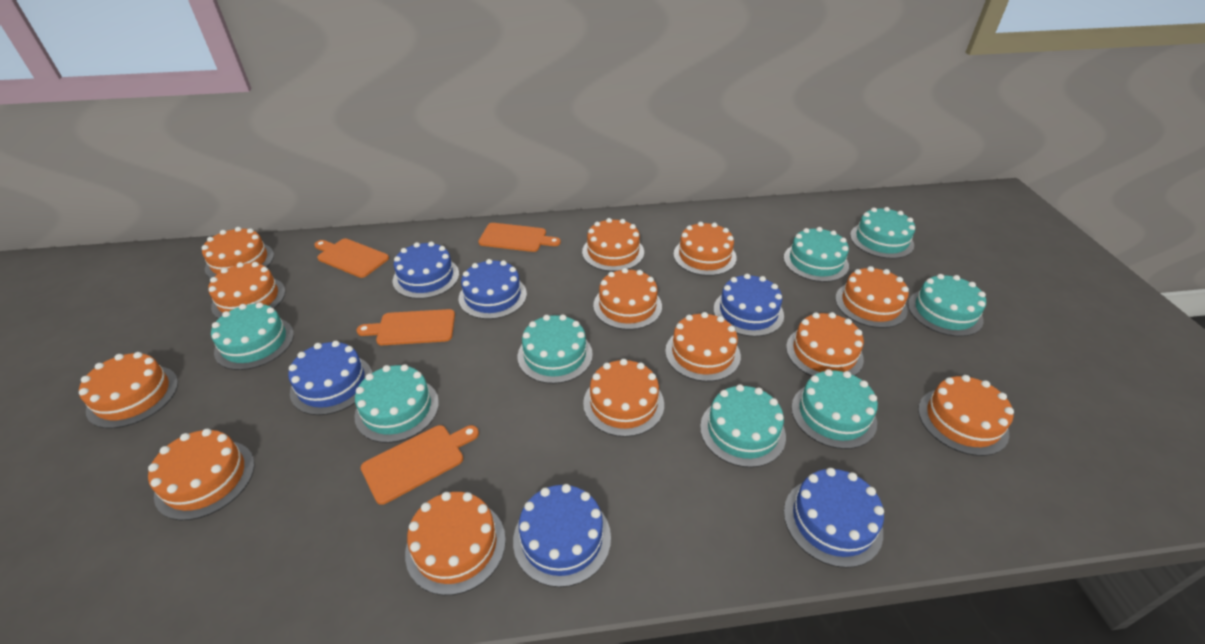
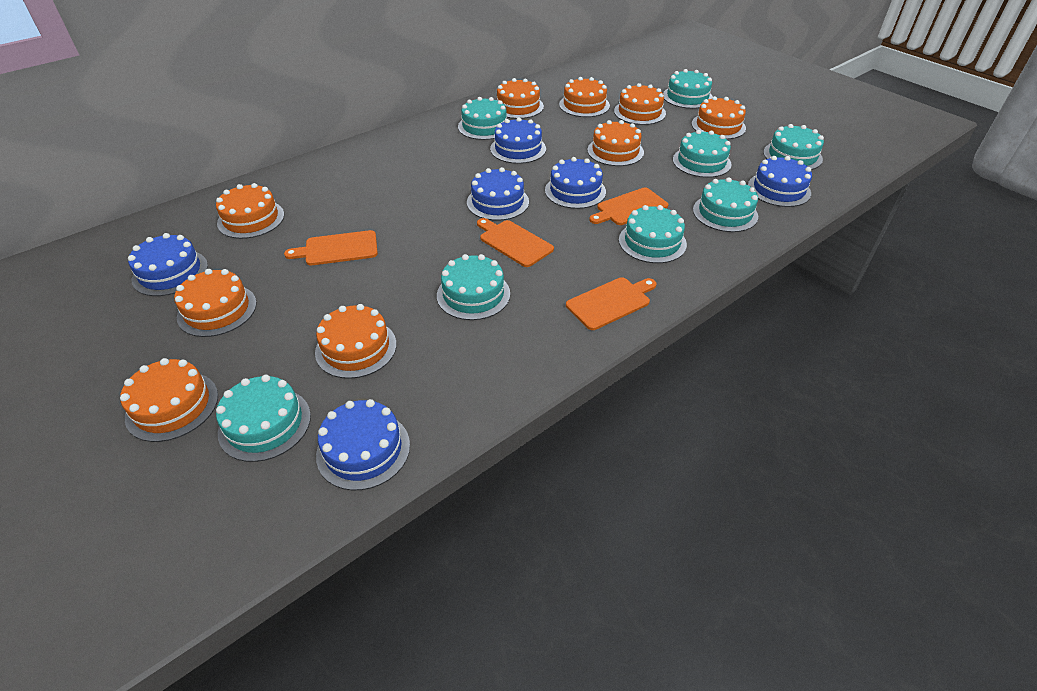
orange cake: [79,352,178,428] [148,428,255,520] [201,227,274,279] [208,262,285,319] [405,492,506,595] [582,218,644,271] [583,359,664,437] [593,268,662,330] [665,312,741,382] [673,222,737,276] [786,312,864,376] [835,266,909,328] [918,375,1014,456] = 13 -> [120,358,218,442] [174,269,257,337] [216,183,284,239] [315,304,396,379] [497,78,544,119] [559,77,610,117] [587,120,644,166] [614,83,666,125] [692,96,746,139] = 9

